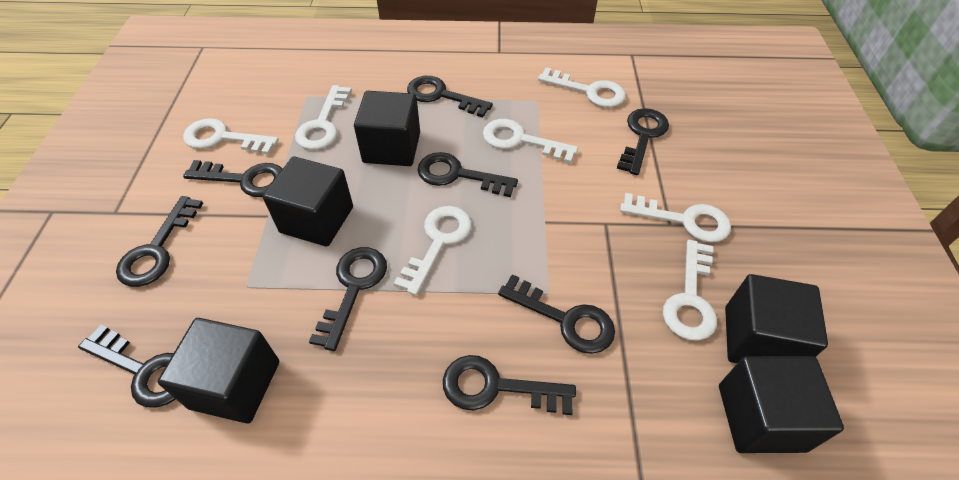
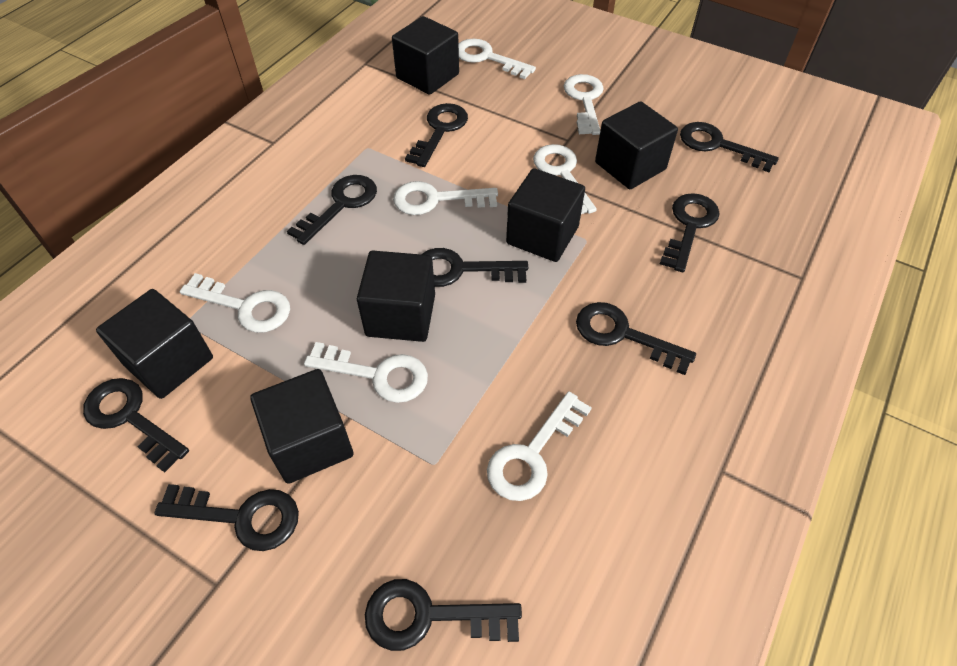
black cube: [158,318,279,423] [263,157,353,246] [354,91,420,166] [719,356,844,453] [725,274,828,363] = 5 -> [96,289,213,399] [250,369,353,484] [357,251,435,342] [392,16,459,95] [506,168,585,262] [595,101,678,189] = 6

